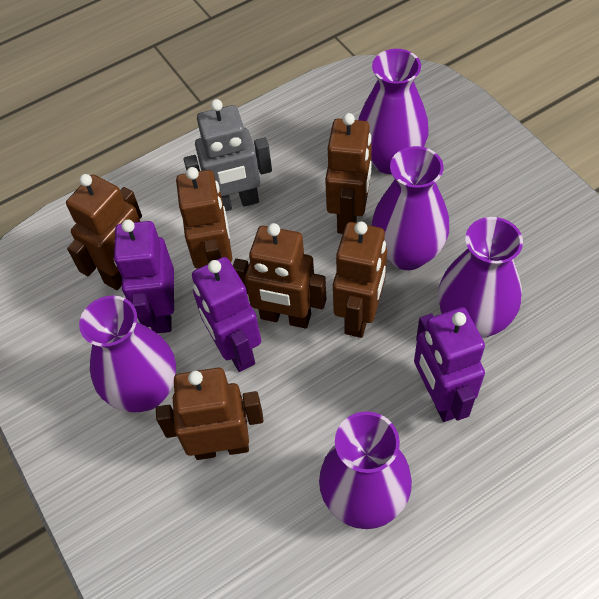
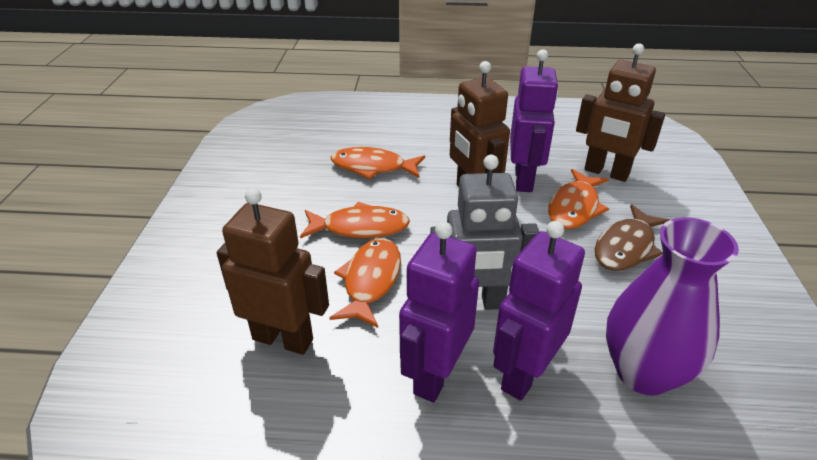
brown fish: none = 0 -> [595,204,670,271] = 1
brown robot: [66,174,142,290] [156,368,264,460] [176,167,232,268] [233,223,327,328] [325,113,372,234] [333,222,387,338] = 6 -> [217,188,329,355] [450,61,510,187] [576,43,665,182] = 3
orange fish: none = 0 -> [300,202,410,238] [329,238,401,328] [331,147,425,179] [548,169,609,229] = 4
purple vase: [79,295,176,413] [319,411,412,529] [358,49,429,174] [372,146,449,270] [438,217,523,338] = 5 -> [606,217,739,395] = 1

